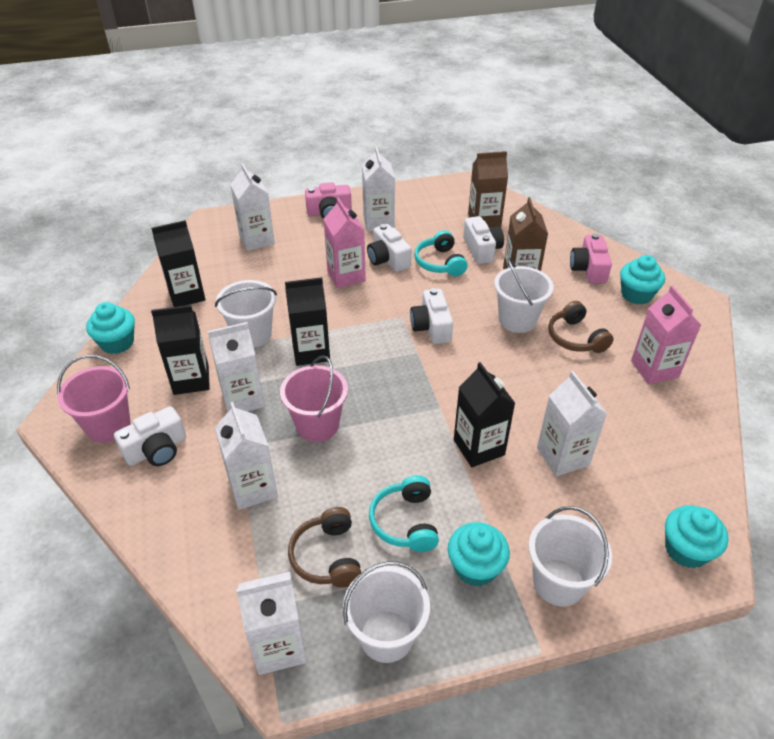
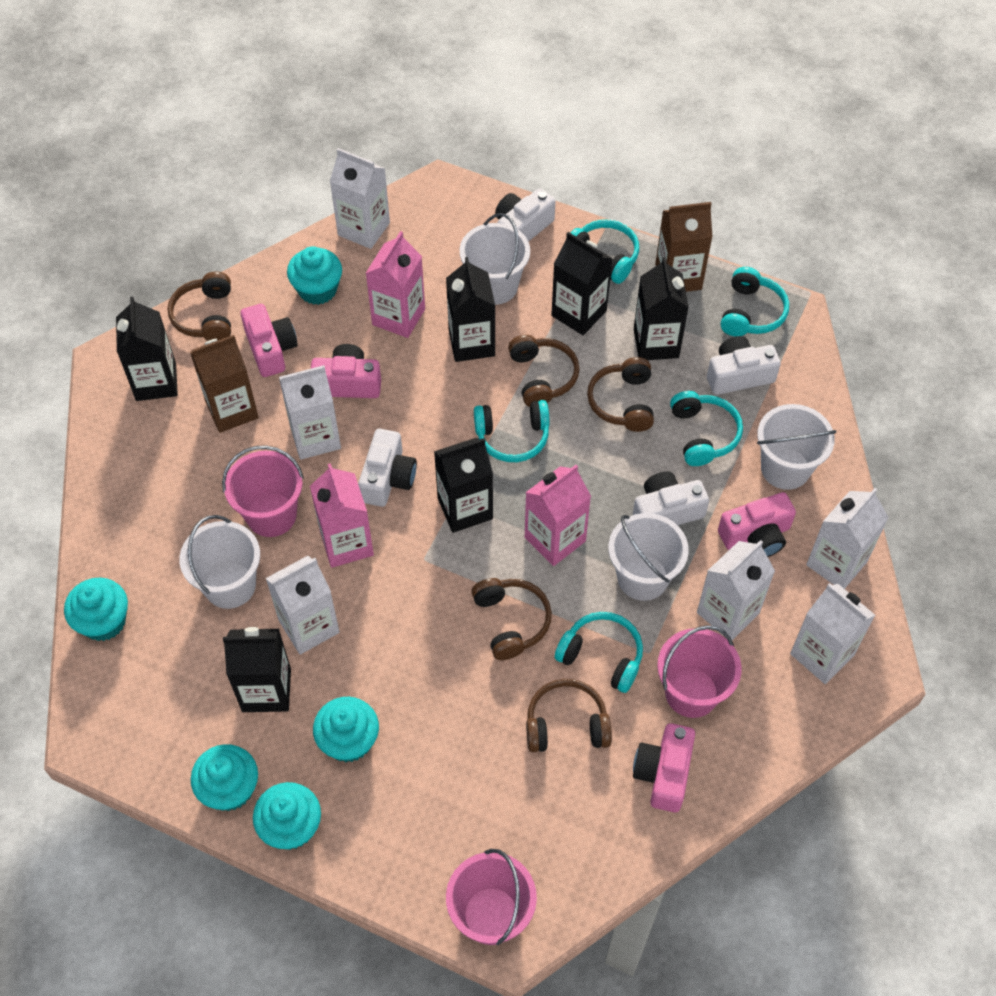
black carton: [151,220,206,307] [151,305,210,395] [285,277,330,366] [454,362,515,467] = 4 -> [116,297,178,401] [223,627,291,712] [434,438,493,533] [446,257,495,362] [551,232,613,335] [634,257,689,360] = 6
brown headphones: [288,507,361,587] [548,301,614,353] = 2 -> [167,271,231,341] [471,578,552,660] [508,335,579,407] [526,679,612,752] [587,357,654,432] = 5
pink bucket: [57,355,131,443] [280,355,348,442] = 2 -> [222,445,304,537] [446,849,537,945] [657,625,742,718] = 3
pink camera: [305,182,352,219] [570,233,612,284] = 2 -> [240,304,298,377] [311,344,381,398] [633,723,695,812] [718,492,796,557] = 4
pink carton: [323,197,366,288] [631,286,701,384] = 2 -> [310,463,374,568] [366,231,425,338] [525,465,591,566] = 3
turquoise cupcake: [86,302,135,354] [448,522,510,587] [620,255,665,304] [665,506,729,568] = 4 -> [64,578,128,641] [191,744,258,811] [253,782,321,850] [287,246,342,305] [313,697,379,762] = 5
turquoise headphones: [369,475,439,552] [414,230,468,276] = 2 -> [474,400,550,462] [555,612,643,693] [570,220,639,284] [670,391,743,466] [721,267,789,337] = 5

